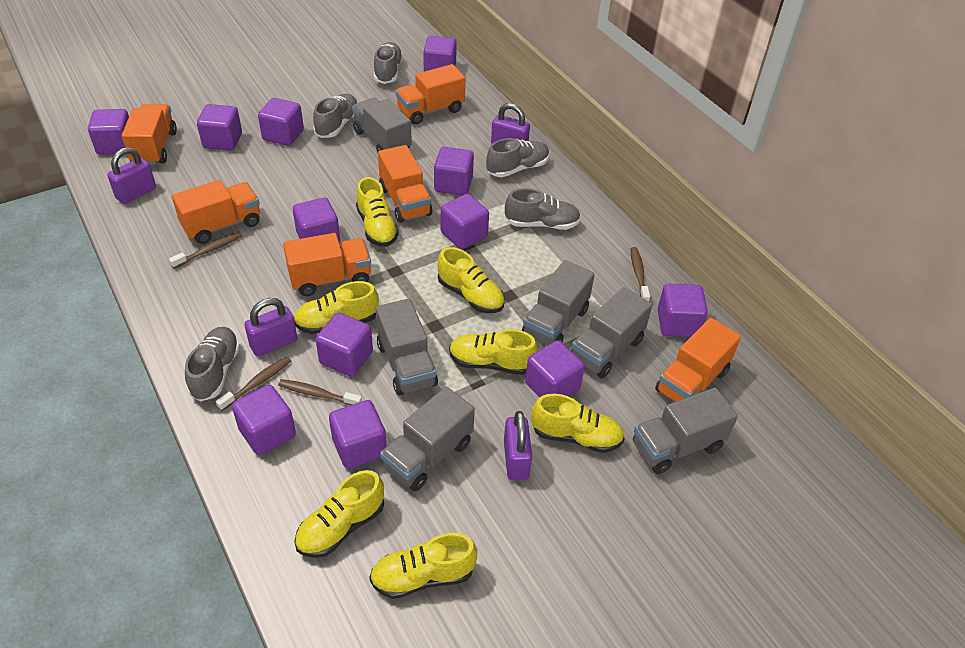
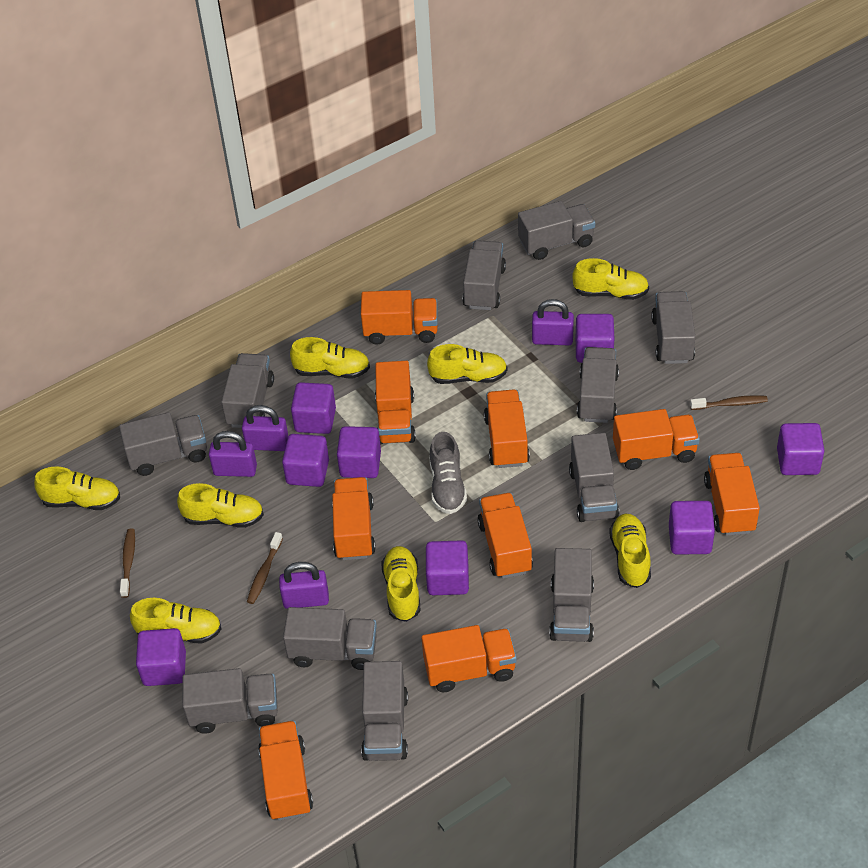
brown toothbrush: [169,232,242,269] [216,356,291,411] [278,379,362,406] [631,247,650,302] = 4 -> [120,528,135,598] [247,532,283,604] [690,395,768,410] = 3
grey shoe: [185,327,240,402] [313,94,358,138] [374,42,403,84] [486,138,550,177] [505,188,581,230] = 5 -> [430,432,467,514] = 1
grey truck: [352,98,412,153] [376,299,438,396] [380,387,475,491] [522,260,595,346] [571,287,652,378] [633,388,738,474] = 6 -> [119,412,207,476] [182,668,278,734] [221,353,274,428] [283,607,377,670] [361,661,408,761] [463,240,506,310] [518,201,595,260] [549,548,594,642] [569,433,619,522] [577,347,619,423] [651,291,695,364] = 11
orange truck: [122,104,177,165] [172,180,260,244] [283,233,371,296] [378,145,432,223] [396,64,466,124] [655,318,741,402] = 6 -> [258,721,313,821] [332,477,376,560] [361,290,438,345] [375,361,416,445] [422,625,517,692] [478,493,533,578] [484,389,530,468] [613,409,700,470] [704,453,760,536] = 9
purple cube: [88,109,129,155] [197,104,242,151] [232,385,296,455] [258,98,304,146] [293,197,340,243] [316,313,373,376] [329,400,386,469] [423,36,457,72] [434,147,474,196] [441,194,489,249] [525,340,585,397] [657,284,708,337] = 12 -> [136,628,186,686] [282,434,329,487] [291,382,336,434] [337,426,381,478] [426,540,469,595] [576,314,614,363] [669,501,715,554] [777,423,824,475] = 8
yellow shoe: [294,281,379,334] [294,470,384,558] [356,177,399,247] [369,533,477,599] [438,247,505,313] [449,329,538,375] [531,394,625,453] = 7 -> [34,466,120,510] [130,598,221,643] [177,483,264,528] [290,337,370,378] [381,546,421,622] [427,344,507,384] [572,258,649,300] [609,513,651,588] = 8

